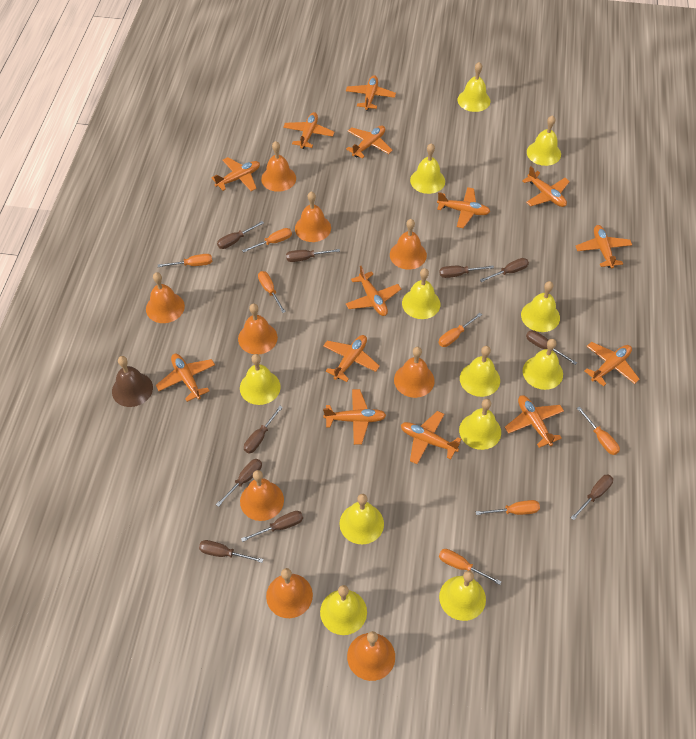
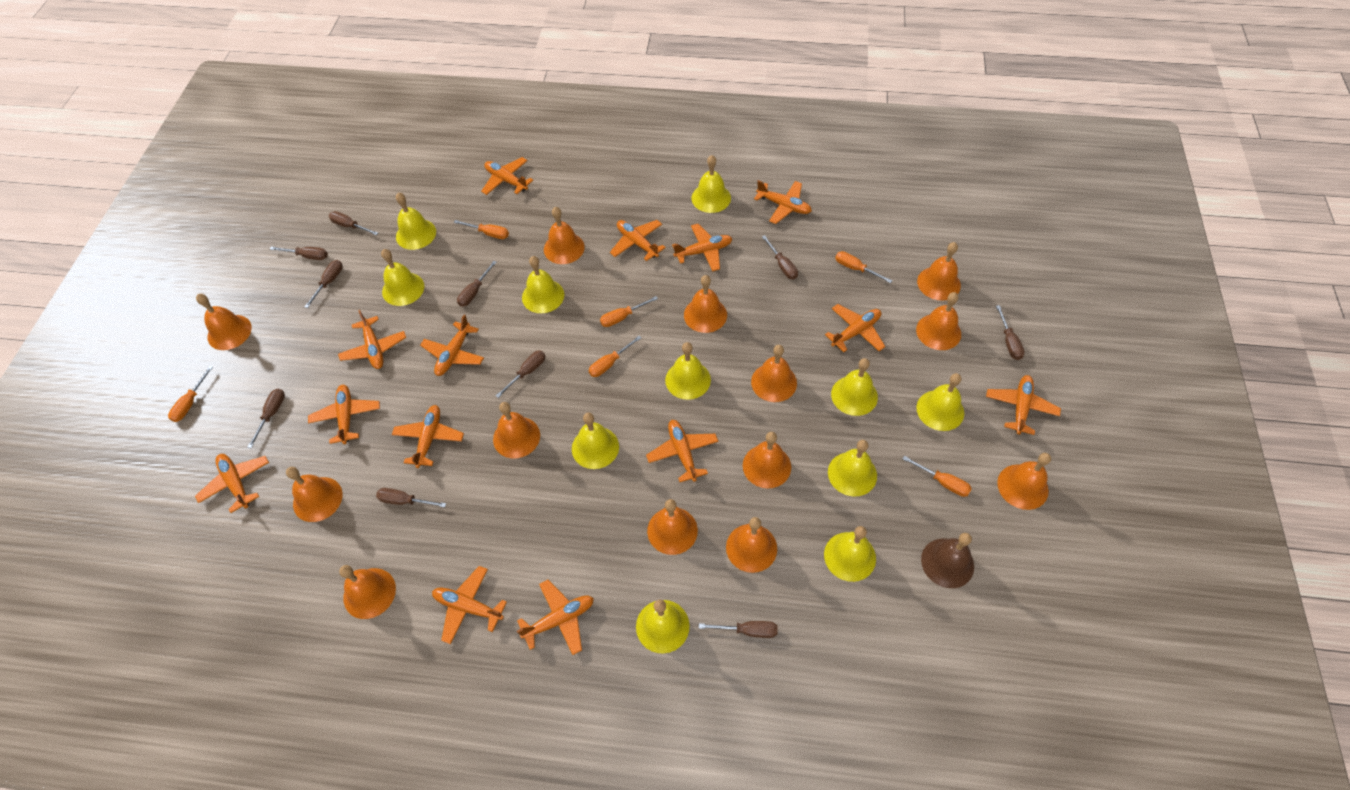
orange bell: [146,272,185,323] [238,303,278,354] [240,470,284,521] [261,141,296,192] [266,568,313,618] [295,191,331,242] [347,631,395,681] [390,219,427,270] [394,347,435,398] = 9 -> [196,294,252,350] [286,467,342,522] [339,565,396,619] [493,402,540,459] [544,207,585,264] [647,499,698,555] [684,275,727,333] [726,517,777,573] [743,432,791,488] [751,345,797,402] [916,292,961,350] [917,242,961,301] [997,453,1051,510] = 13
orange screwdriver: [158,254,212,267] [242,228,292,253] [258,271,286,313] [438,313,482,347] [439,549,502,585] [476,500,540,515] [577,406,620,455] = 7 -> [168,366,213,422] [454,220,509,239] [589,336,641,377] [600,296,658,327] [835,251,892,283] [903,456,972,497] = 6
yellow bell: [240,354,281,405] [320,585,367,635] [339,494,384,544] [402,268,440,319] [410,143,445,194] [439,571,486,621] [458,62,490,112] [459,399,501,450] [460,346,500,397] [521,281,560,332] [523,339,563,390] [527,115,561,166] = 12 -> [381,249,424,306] [396,193,436,250] [522,256,564,313] [572,412,619,469] [636,600,690,654] [665,342,711,400] [692,155,731,213] [824,526,876,582] [828,440,877,497] [831,358,878,416] [916,373,964,431] = 11

